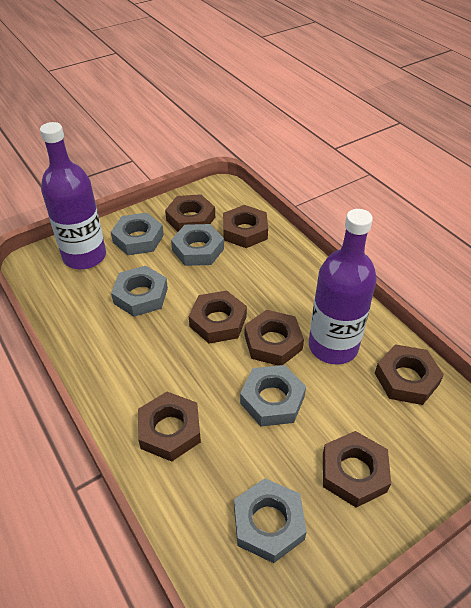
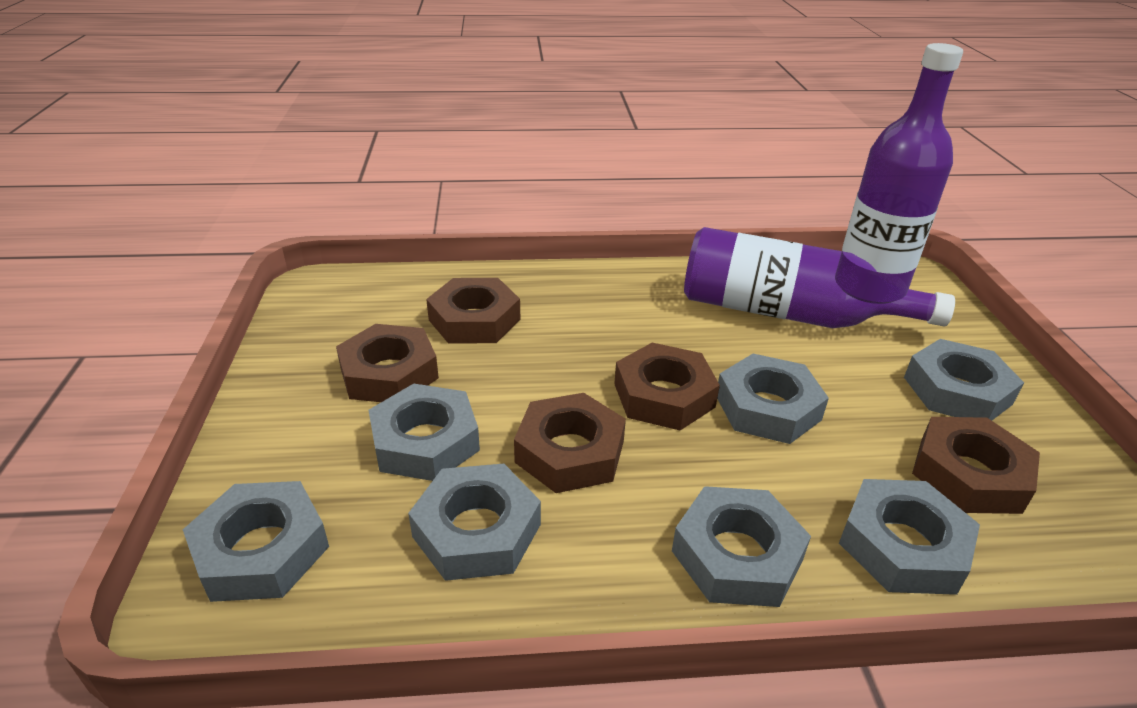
brown nut: [138,392,201,462] [165,194,215,232] [189,291,247,344] [223,205,268,248] [245,310,304,366] [323,431,391,507] [375,344,444,405] = 7 -> [336,324,439,402] [426,278,520,344] [514,393,626,493] [614,343,720,430] [912,417,1040,514] = 5
grey nut: [111,213,164,255] [111,266,168,317] [171,224,224,266] [234,478,307,563] [240,365,306,426] = 5 -> [183,481,329,602] [368,384,480,481] [408,464,541,581] [672,486,811,607] [717,354,829,444] [839,479,980,595] [904,339,1024,420] = 7

